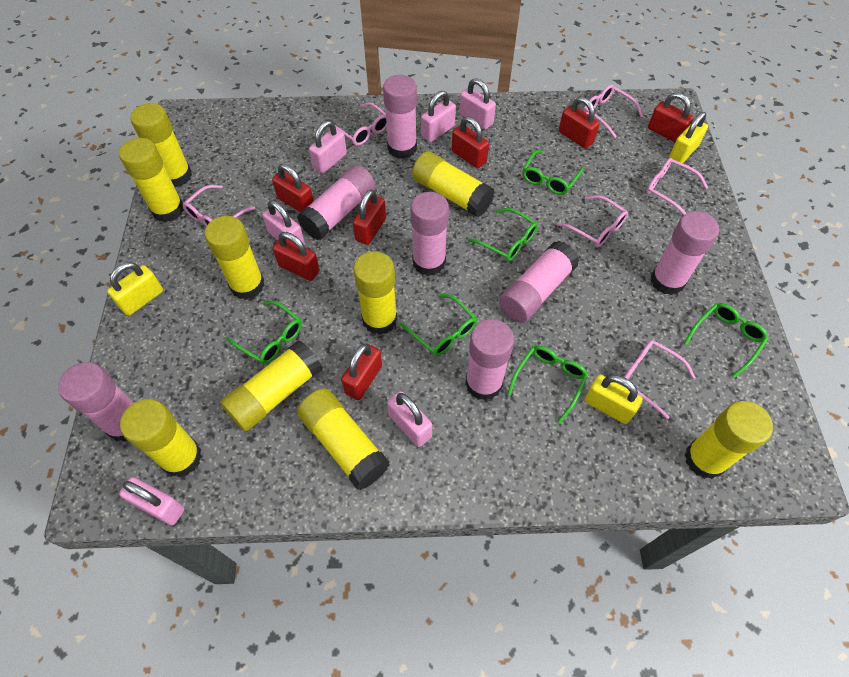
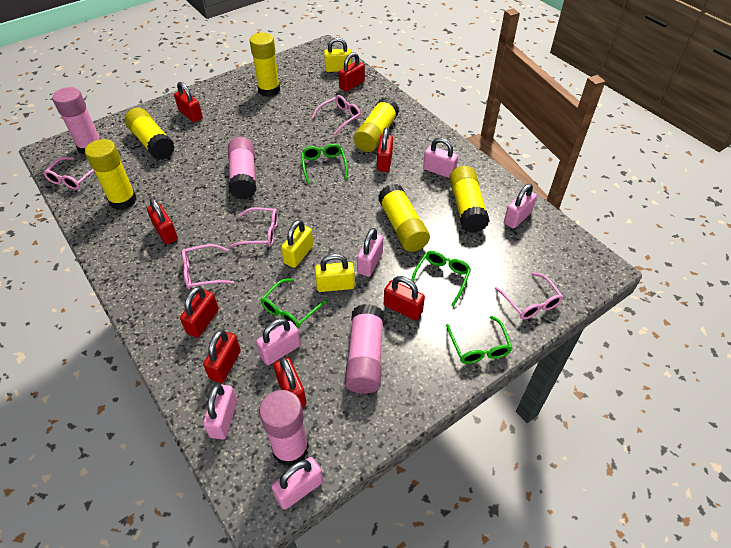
green glasses: [226,301,302,364] [400,294,477,356] [468,208,538,262] [507,345,588,423] [522,150,584,195] [684,303,769,378] = 6 -> [260,278,328,328] [301,144,347,184] [411,251,471,307] [446,316,512,364] = 4
pink glasses: [183,185,255,226] [335,102,387,146] [557,195,628,247] [583,85,643,138] [620,340,696,419] [646,158,708,215] = 6 -> [43,157,94,190] [182,244,234,290] [230,207,278,247] [311,95,361,135] [495,272,563,320] = 5
pink glue stick: [58,362,134,442] [297,165,376,240] [383,75,417,159] [410,192,449,276] [465,319,514,401] [499,241,579,323] [651,211,719,295] = 7 -> [52,87,101,155] [228,137,256,200] [259,390,309,466] [345,304,384,394] = 4
red padlock: [272,164,314,212] [273,232,320,281] [341,344,382,400] [353,189,386,245] [452,117,489,169] [559,97,600,149] [648,93,694,142] = 7 -> [147,198,178,245] [174,82,203,123] [180,286,219,338] [203,330,241,383] [274,357,306,407] [339,52,365,92] [377,127,393,172] [384,276,425,320] = 8
yellow glue stick: [119,138,184,222] [120,399,202,477] [131,103,192,187] [205,216,265,300] [220,341,322,431] [297,388,390,490] [353,251,397,335] [412,151,495,217] [685,401,773,479] = 9 -> [85,139,137,210] [125,108,175,160] [250,32,280,97] [354,97,399,152] [378,184,430,252] [449,166,490,233] = 6

